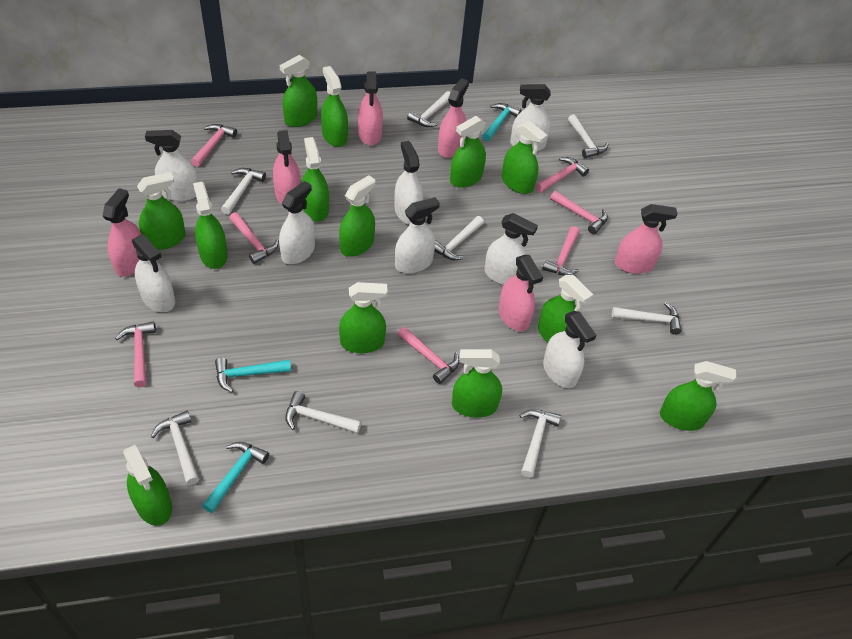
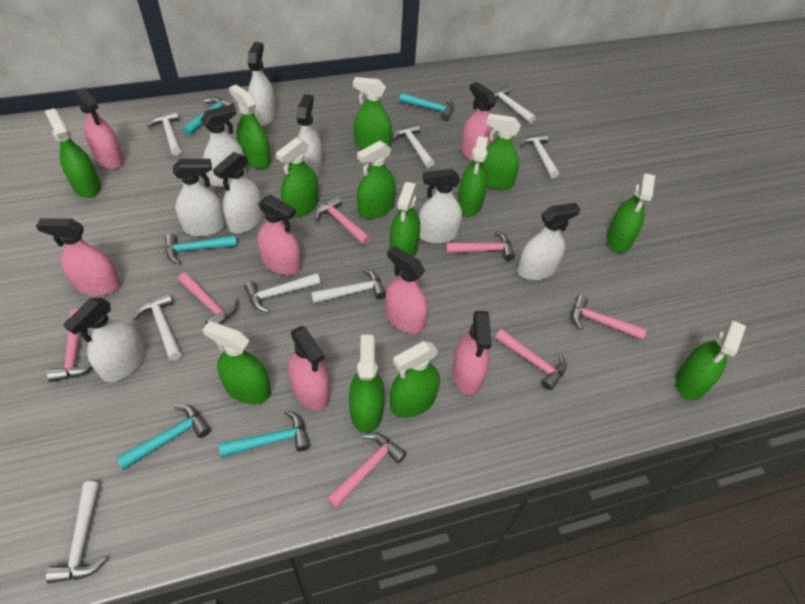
pink spray bottle: [103,188,142,277] [273,130,301,204] [358,71,383,145] [438,78,469,158] [499,255,543,332] [615,204,677,274] = 6 -> [36,218,121,296] [75,87,124,169] [257,195,301,275] [288,326,330,410] [385,246,428,334] [452,311,492,395] [461,82,496,161] = 7
turquoise hammer: [202,442,269,513] [215,357,291,392] [482,103,521,142] = 3 -> [116,405,211,470] [165,234,237,265] [183,97,235,135] [219,410,310,457] [400,93,454,121] = 5

